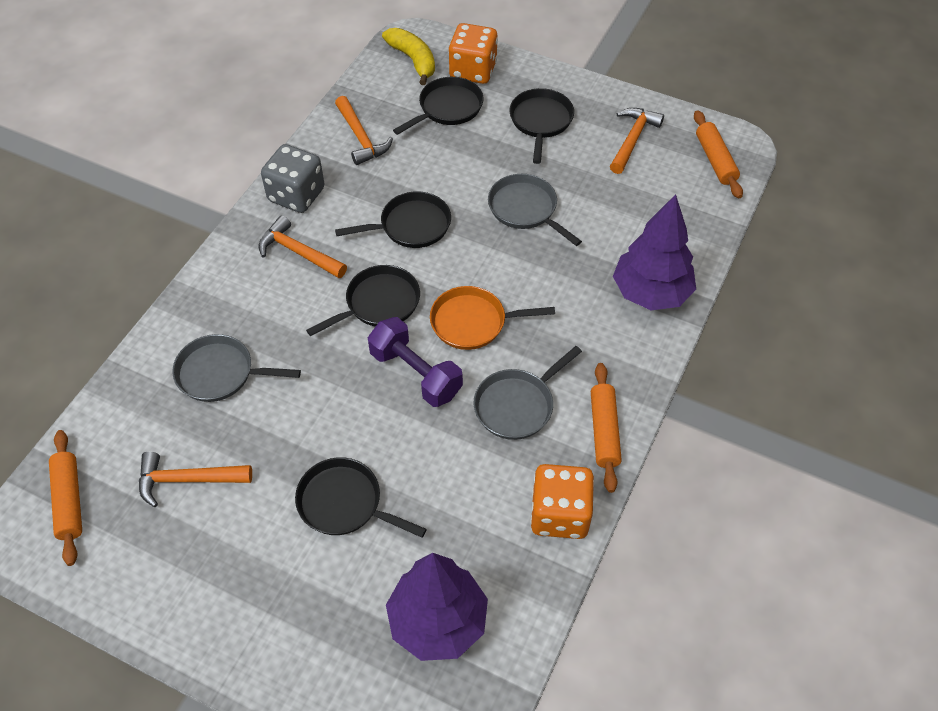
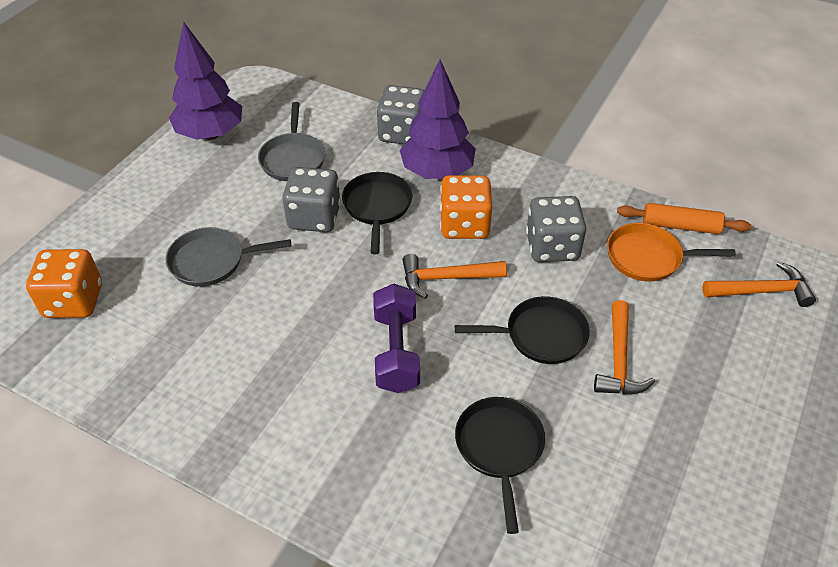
black pan: [295,457,427,538] [306,265,420,336] [335,191,451,248] [393,77,483,135] [510,88,574,164] = 5 -> [342,172,412,254] [455,296,590,364] [455,397,545,534] = 3
grey dice: [261,144,325,213] = 1 -> [282,167,341,232] [377,85,424,144] [526,196,586,262] = 3
grey pan: [172,334,301,402] [474,346,582,440] [488,174,582,246] = 3 -> [166,227,291,287] [258,102,325,181] = 2
orange hammer: [139,451,252,507] [259,215,347,278] [335,96,393,165] [610,108,664,174] = 4 -> [402,254,507,299] [594,300,655,394] [702,262,816,307] = 3
orange rolling pin: [49,430,82,566] [591,363,622,493] [694,110,743,198] = 3 -> [617,203,751,234] = 1
yellow banana: [382,28,435,85] = 1 -> none = 0

